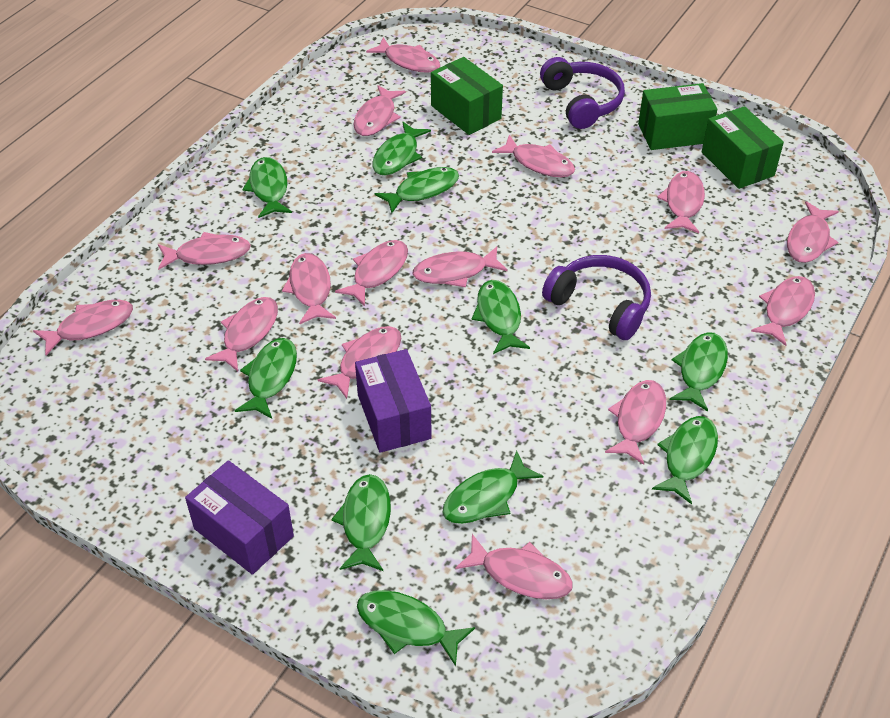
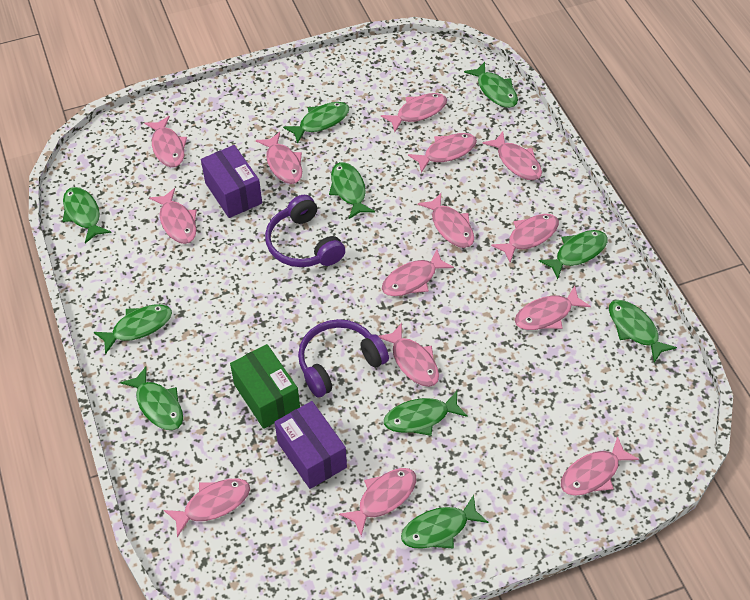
green box: [431,57,503,135] [638,83,717,150] [702,106,784,189] = 3 -> [230,344,300,429] = 1
pink fish: [33,300,133,355] [158,232,251,270] [205,297,278,372] [282,253,336,324] [318,326,402,399] [335,240,408,306] [353,85,406,136] [366,37,440,73] [413,246,508,287] [455,534,573,599] [492,135,575,177] [605,380,666,465] [657,171,705,233] [751,276,815,346] [787,201,839,263] = 15 -> [144,116,187,167] [149,188,197,244] [164,479,250,538] [256,132,302,184] [339,468,416,536] [379,323,439,387] [381,93,447,132] [382,249,454,296] [408,133,477,173] [418,193,474,248] [482,132,542,180] [491,214,559,263] [515,285,591,330] [561,436,639,496] = 14

